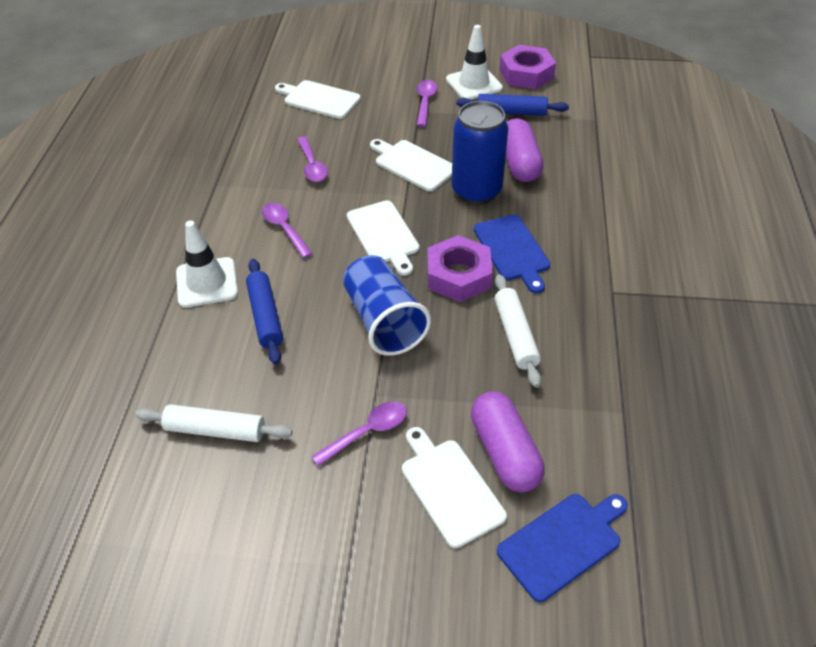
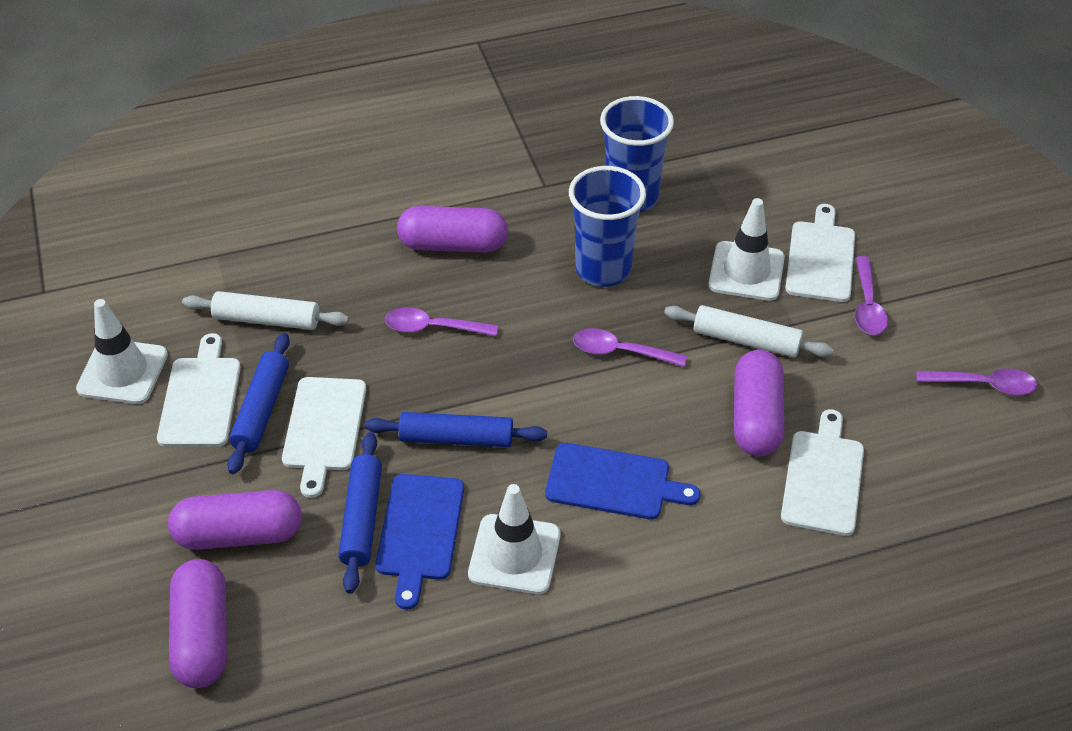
blue can: [452,101,508,205] = 1 -> none = 0
blue cup: [343,255,431,356] = 1 -> [569,166,646,287] [600,96,674,212] = 2
blue rolling pin: [246,259,283,365] [456,94,569,116] = 2 -> [227,333,290,474] [338,432,382,594] [365,412,547,447] = 3
purple capsule: [471,392,545,493] [506,118,543,182] = 2 -> [168,490,302,550] [169,559,227,688] [397,206,508,253] [734,350,784,456] = 4
purple nut: [428,235,493,302] [499,45,556,89] = 2 -> none = 0
white traffic cone: [176,221,238,308] [446,25,503,100] = 2 -> [76,299,168,404] [468,484,561,594] [709,198,785,301] = 3

